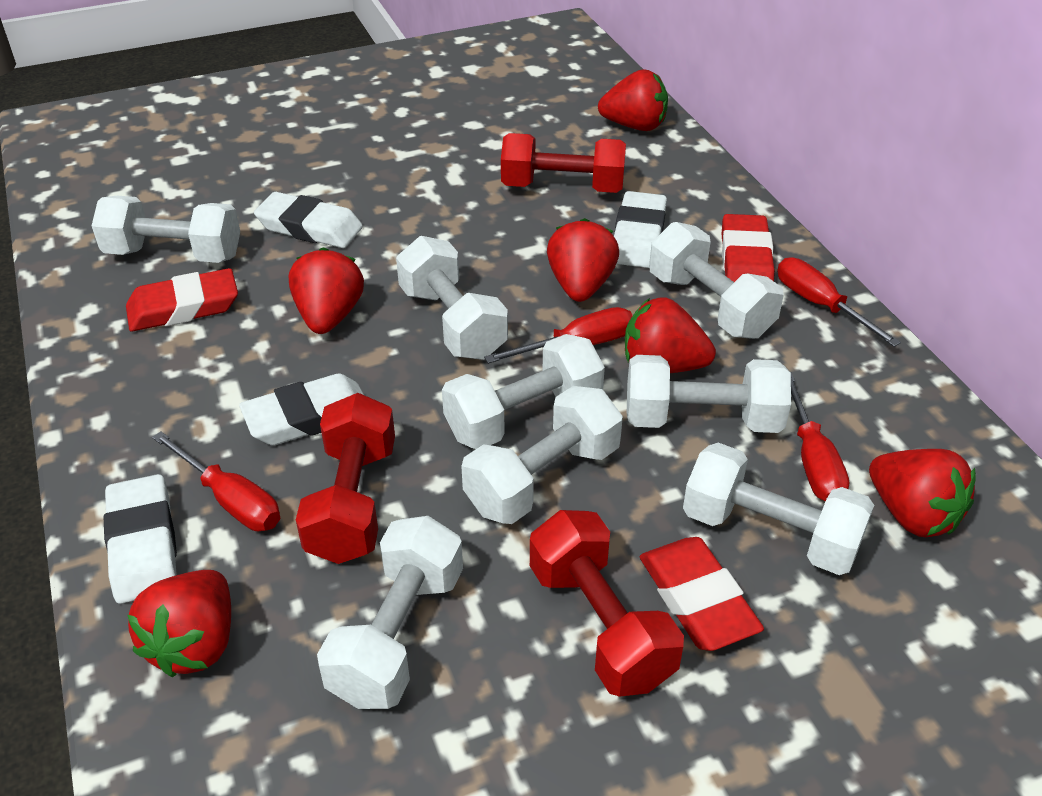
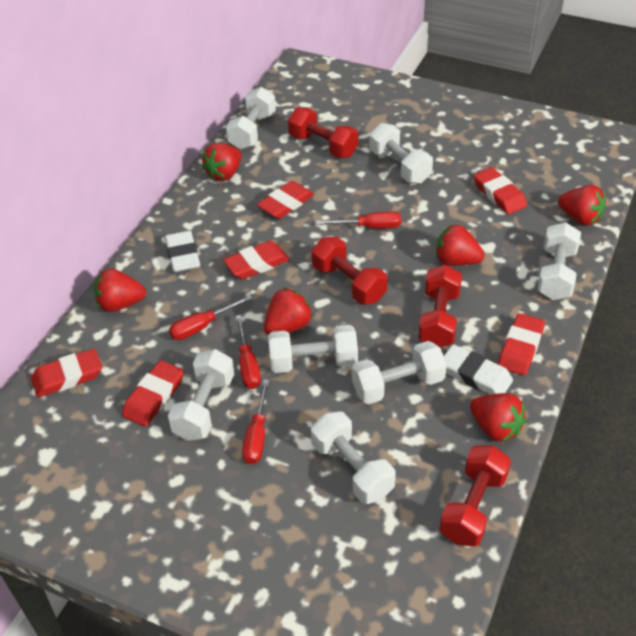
red dumbbell: [296,393,395,564] [501,133,626,193] [530,510,684,697] = 3 -> [288,107,358,158] [312,237,388,305] [418,265,462,347] [439,445,511,547] = 4
red eraser: [126,268,238,332] [640,537,764,651] [722,214,775,282] = 3 -> [31,349,102,398] [122,360,184,427] [223,241,290,279] [257,181,314,219] [474,167,527,214] [498,313,545,376] = 6
white dumbbell: [92,196,240,263] [317,516,463,709] [396,236,508,360] [442,334,605,449] [461,386,623,524] [627,355,791,433] [649,222,784,339] [683,443,874,575] = 8 -> [168,349,234,441] [226,87,276,149] [268,325,358,373] [311,411,396,504] [352,341,447,404] [369,123,433,184] [537,222,581,300] = 7
white eraser: [104,474,177,604] [239,374,364,445] [254,192,363,248] [614,191,667,268] = 4 -> [165,231,200,272] [444,344,513,395] = 2

